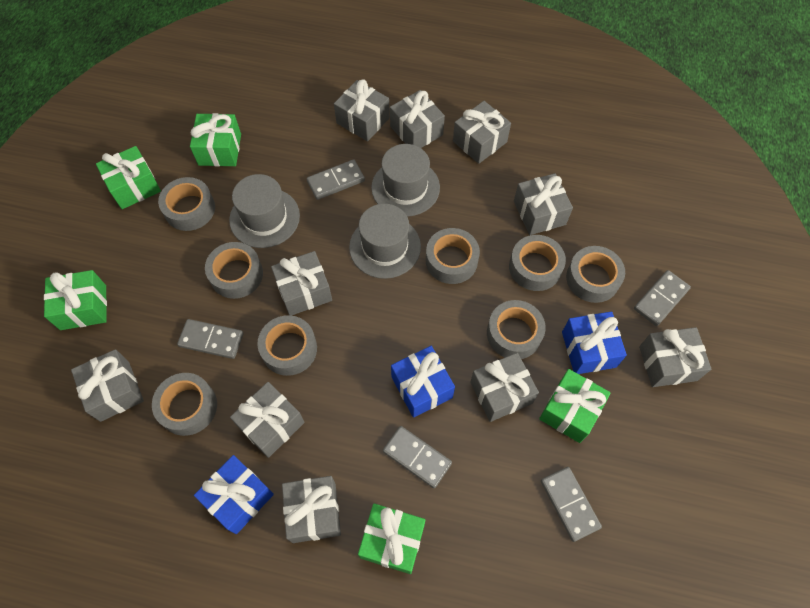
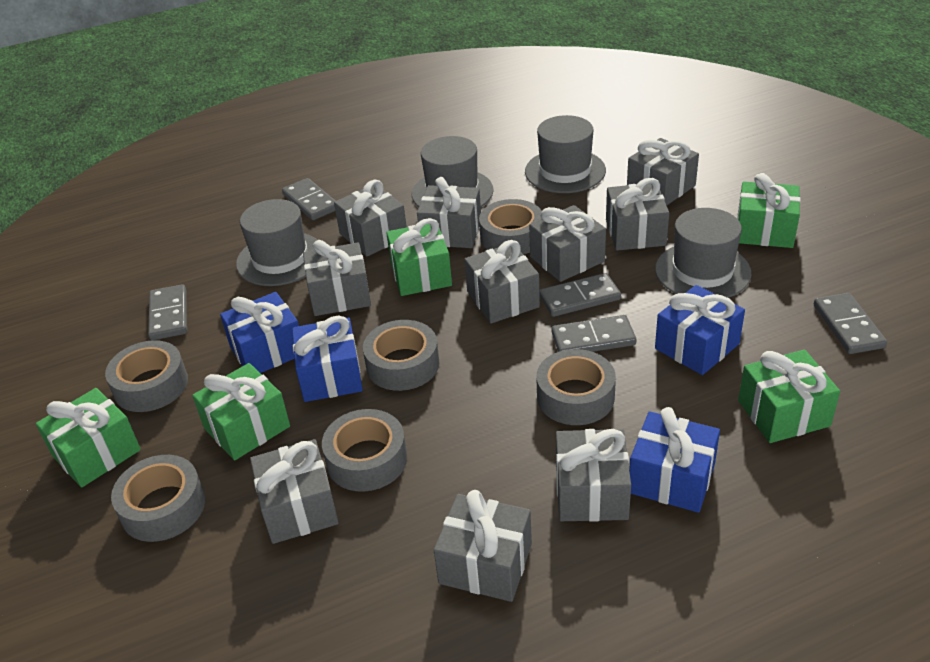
blue gift: [194,455,274,534] [391,346,455,418] [562,312,627,374] = 3 -> [220,292,299,373] [292,316,363,402] [629,407,720,513] [655,285,745,375] = 4
grey hat: [229,174,300,248] [349,204,421,279] [371,144,440,217] = 3 -> [236,199,317,286] [412,136,494,207] [525,115,606,193] [655,208,751,298] = 4
grey tape: [152,373,217,436] [158,177,215,231] [205,242,263,299] [257,315,317,376] [426,228,480,284] [487,300,546,359] [509,235,566,291] [566,246,625,303] = 8 -> [105,340,188,412] [111,455,205,542] [322,409,407,492] [363,320,439,391] [479,199,542,255] [536,349,616,425] = 6

